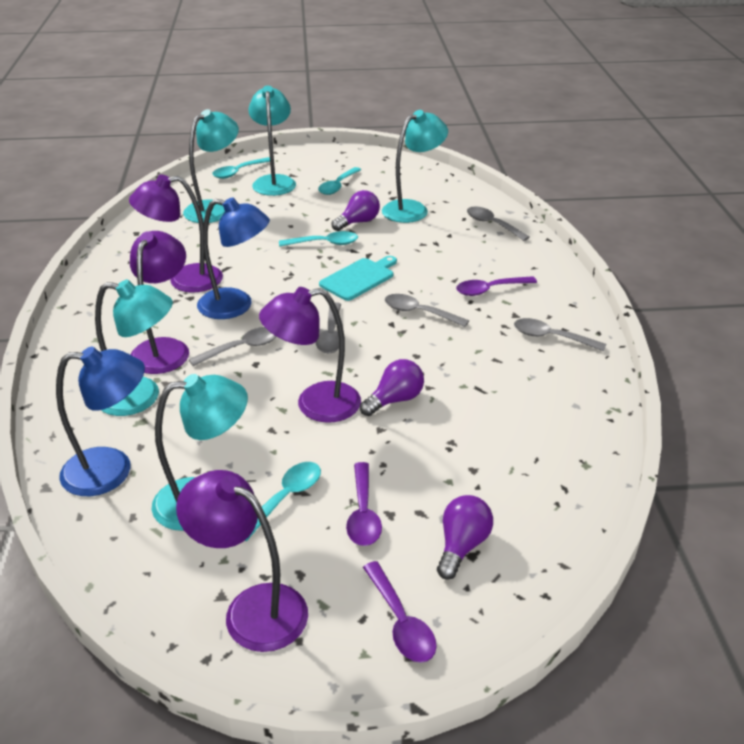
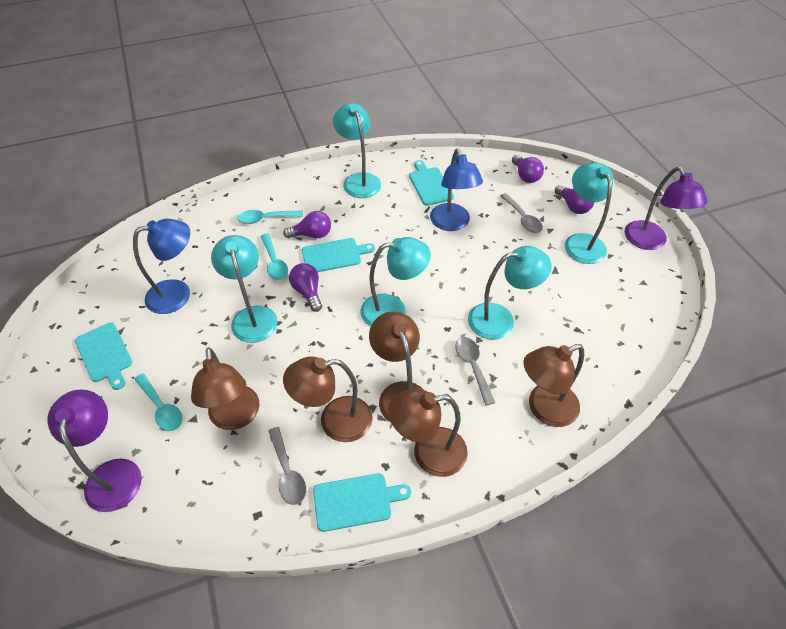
brown lamp: none = 0 -> [191,347,259,430] [283,356,372,442] [369,311,424,422] [388,389,468,477] [523,344,584,427] = 5
grey spoon: [188,327,277,366] [316,302,341,353] [385,294,469,327] [467,207,530,241] [514,318,606,351] = 5 -> [268,427,306,505] [455,337,495,405] [500,193,543,233] = 3
purple lamp: [129,174,223,293] [130,231,189,374] [176,470,308,652] [259,287,361,423] = 4 -> [47,389,142,512] [625,167,708,250] = 2
purple light bulb: [332,190,380,231] [360,359,424,416] [437,495,493,580] = 3 -> [283,211,331,238] [289,263,322,312] [512,155,544,183] [555,185,594,214] = 4
purple spoon: [346,462,382,546] [363,561,437,663] [456,276,537,296] = 3 -> none = 0
turquoise cutting board: [319,256,397,301] = 1 -> [75,322,132,390] [302,238,375,272] [313,473,411,532] [409,160,454,206] = 4
turquoise spoon: [212,157,270,179] [245,462,321,541] [279,231,358,247] [318,167,361,195] = 4 -> [134,373,183,431] [238,210,303,224] [261,233,288,280] = 3

